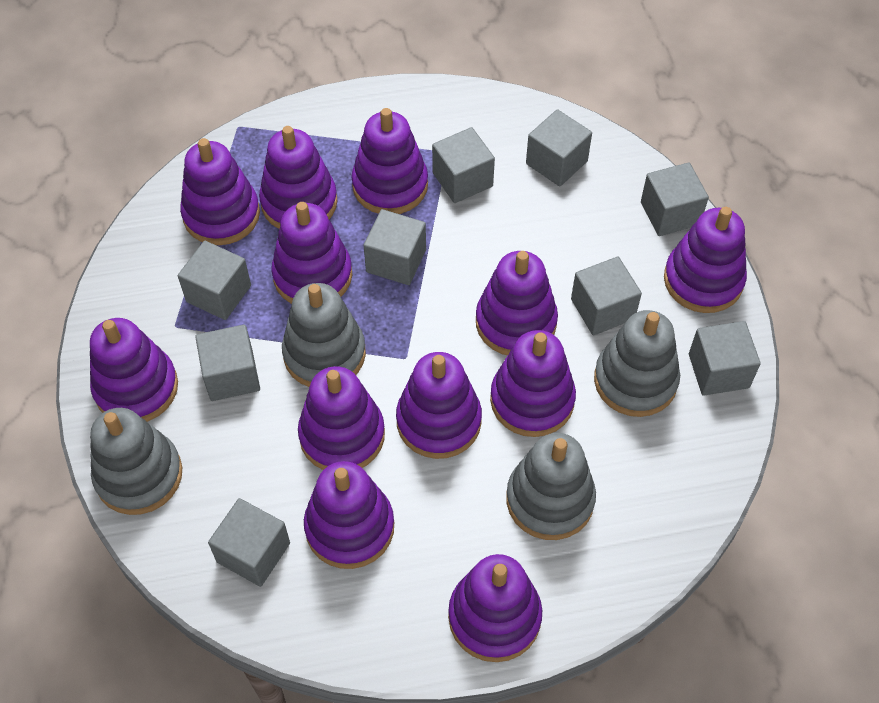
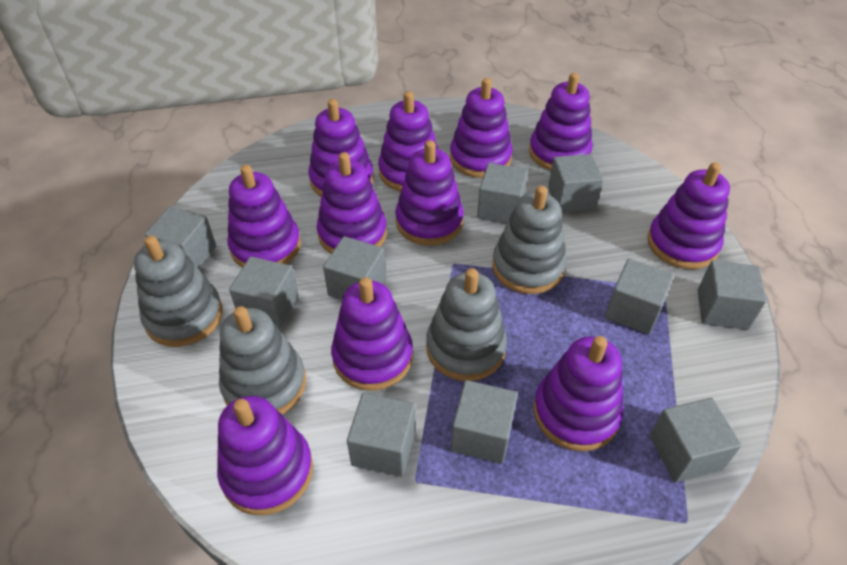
grey cube: [178,241,251,320] [195,324,260,401] [208,498,290,587] [364,209,426,285] [432,127,495,203] [526,109,592,186] [571,257,642,335] [641,162,709,236] [689,321,761,396] = 9 -> [145,206,216,268] [229,256,298,328] [323,236,386,300] [347,393,416,477] [451,380,518,464] [477,163,528,224] [548,154,604,212] [605,259,674,334] [650,398,742,483] [698,260,767,330] = 10
purple stacking toy: [90,318,178,422] [180,138,260,245] [259,126,338,229] [271,202,352,304] [298,366,385,470] [304,461,394,569] [352,108,428,214] [396,352,482,459] [448,554,542,662] [476,251,558,355] [490,330,576,437] [664,207,747,313] = 12 -> [217,396,313,515] [227,165,301,268] [308,99,374,196] [317,152,387,254] [331,277,413,391] [378,91,439,192] [395,140,464,246] [450,78,513,178] [529,73,593,171] [534,336,623,451] [648,162,730,269] = 11

